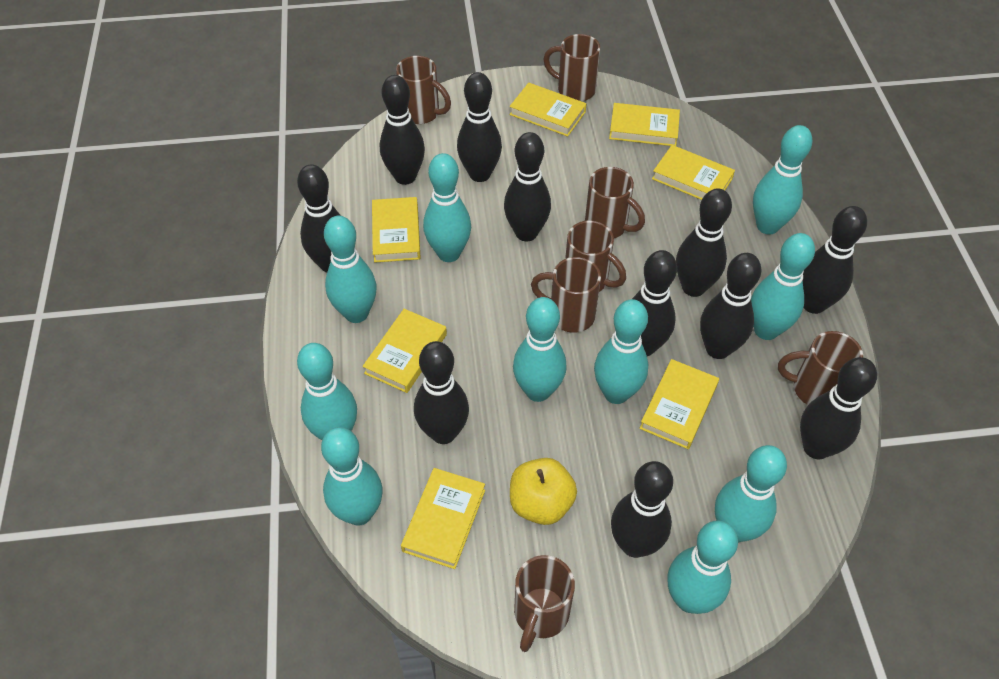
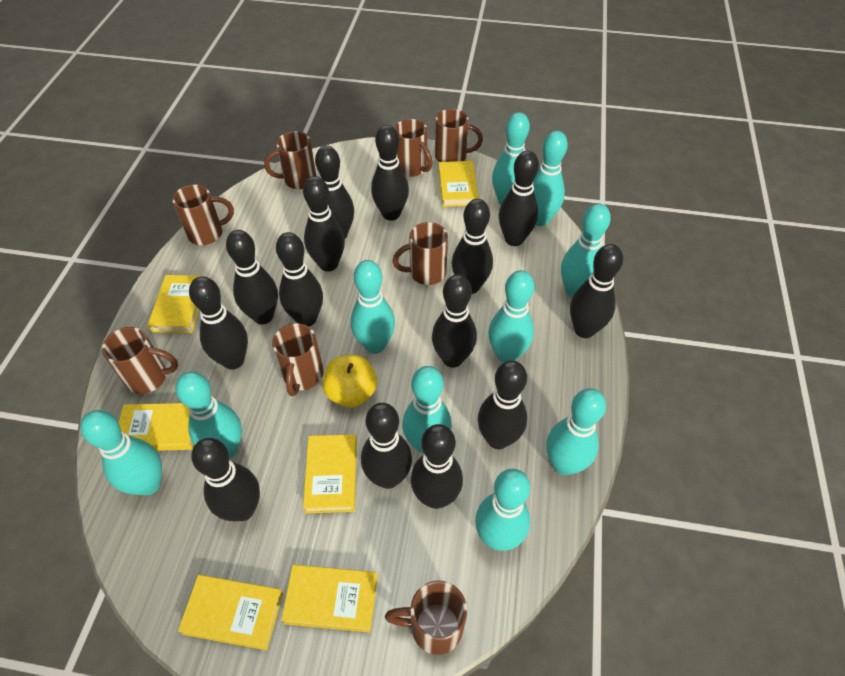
black bowling pin: [297,165,341,273] [380,75,425,185] [414,341,469,444] [457,72,502,182] [504,132,551,241] [611,461,673,558] [632,250,677,356] [676,189,732,297] [700,253,761,359] [800,357,877,459] [802,206,867,314] = 11 -> [189,276,248,370] [191,438,260,521] [226,230,278,324] [276,232,323,326] [303,176,345,272] [315,145,354,238] [361,403,412,489] [371,125,409,221] [411,424,463,509] [432,274,477,368] [452,199,493,294] [478,360,527,449] [499,151,539,246] [570,244,623,338] = 14
brown mug: [396,56,451,124] [514,555,575,652] [531,257,601,333] [543,34,600,101] [565,220,626,292] [585,167,645,238] [778,331,863,405] = 7 -> [102,327,178,394] [172,184,234,245] [264,131,316,189] [272,323,324,396] [385,580,467,655] [393,222,448,285] [394,119,432,177] [435,109,483,162] = 8
yellow book: [363,309,447,393] [372,197,421,263] [401,468,485,569] [509,83,587,137] [609,103,680,146] [640,359,719,449] [652,145,735,200] = 7 -> [119,403,193,451] [148,275,205,333] [178,575,283,650] [281,564,378,633] [303,434,357,513] [439,161,479,207] = 6

